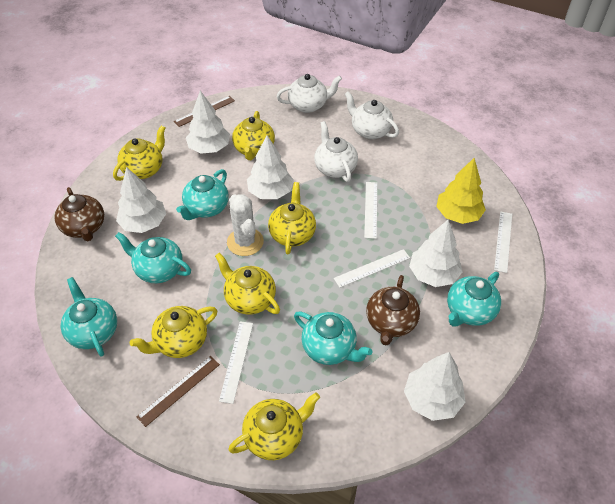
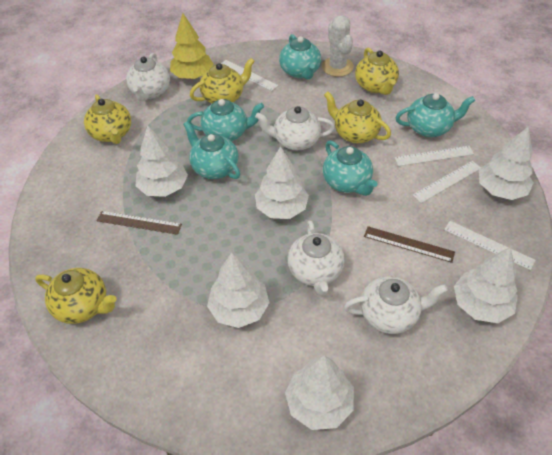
brown teapot: [55,187,104,241] [366,275,420,346] = 2 -> none = 0
white teapot: [277,74,342,113] [314,121,358,182] [345,91,399,139] = 3 -> [126,53,170,101] [255,106,335,150] [288,220,344,296] [344,276,448,334] = 4
white tree: [116,167,166,233] [186,91,230,154] [247,135,294,199] [404,352,466,421] [409,220,462,287] = 5 -> [136,125,188,197] [207,252,270,328] [255,146,309,219] [285,355,354,430] [454,247,518,323] [479,126,534,200] = 6
yellow teapot: [113,125,165,181] [130,306,217,358] [215,253,280,315] [228,393,320,460] [232,111,275,160] [268,182,316,254] = 6 -> [35,268,116,324] [84,94,131,144] [190,58,255,103] [324,92,391,143] [355,48,399,95] = 5

